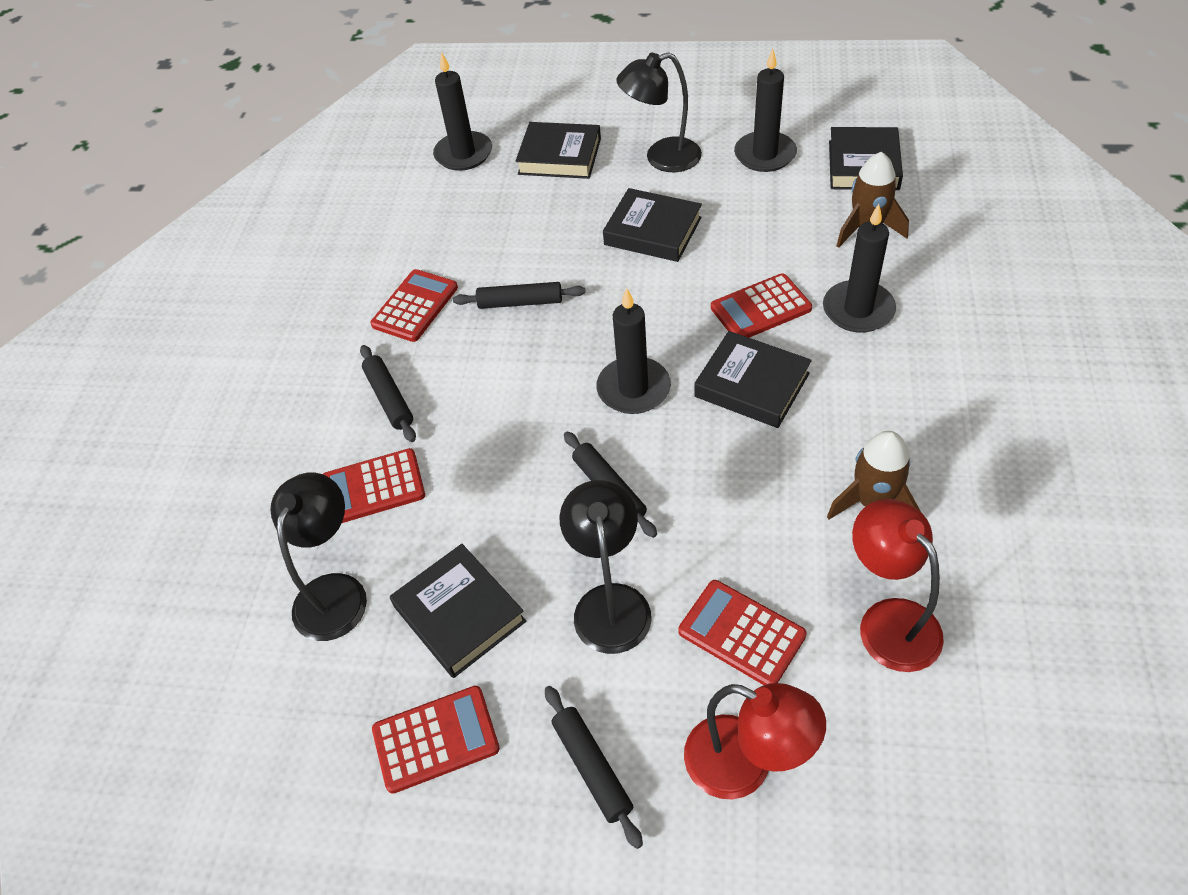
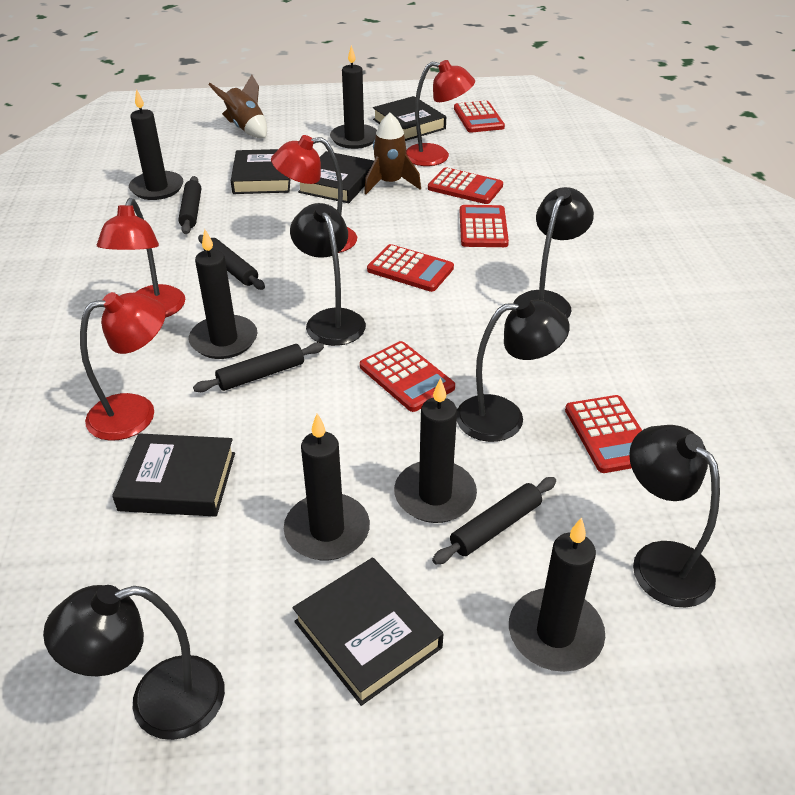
black candle: [433,52,492,171] [596,288,671,414] [734,49,797,172] [823,204,896,333] = 4 -> [129,89,184,200] [189,229,257,359] [284,413,370,560] [330,45,377,149] [394,378,477,523] [509,517,605,672] = 6
black lamp: [270,472,367,641] [560,480,652,654] [616,52,702,172] = 3 -> [43,585,225,740] [290,203,366,346] [457,297,570,442] [513,187,594,318] [629,425,720,608] = 5
red calculator: [323,448,425,523] [370,269,458,342] [372,686,500,794] [678,580,807,685] [711,273,812,338] = 5 -> [360,341,455,412] [367,244,454,292] [428,167,503,204] [454,101,505,132] [460,205,509,247] [565,395,642,473] = 6
red lamp: [684,683,826,799] [852,499,944,672] = 2 -> [80,292,165,441] [97,198,185,318] [271,135,357,253] [406,60,475,166] = 4

